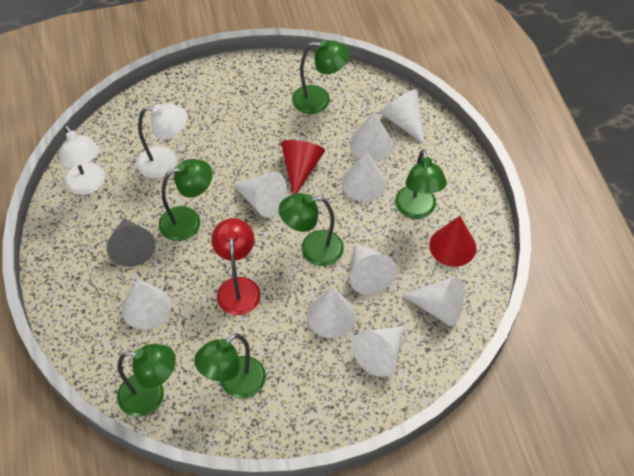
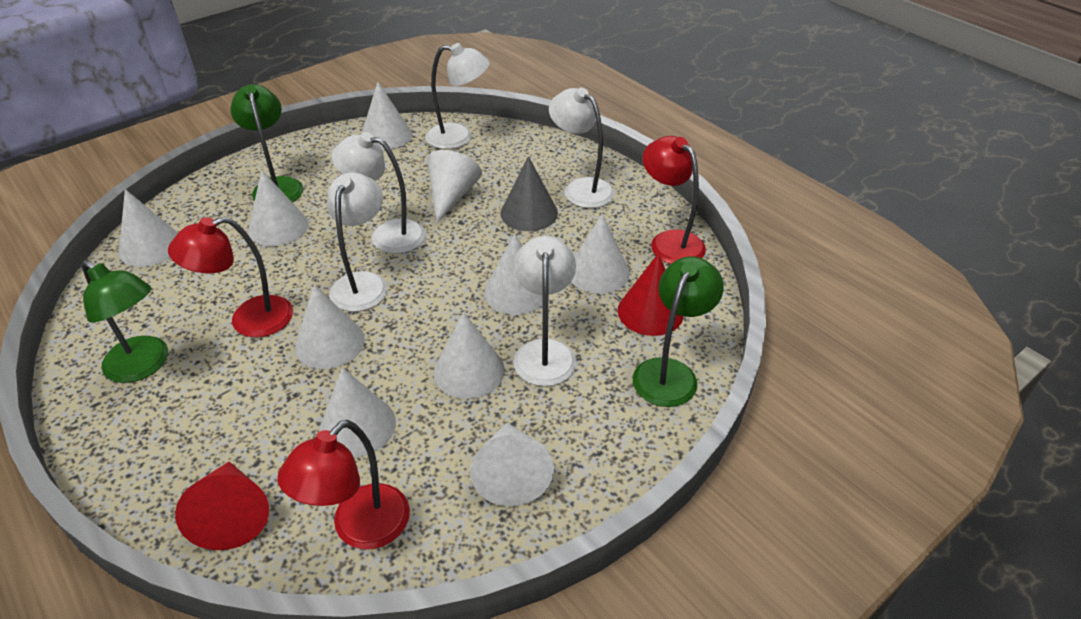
green lamp: [117,344,176,417] [159,159,213,241] [194,333,266,398] [279,193,344,266] [292,40,350,114] [395,149,447,219] = 6 -> [82,260,168,383] [230,84,303,202] [633,256,724,407] = 3
red lamp: [211,218,261,315] = 1 -> [168,217,293,337] [277,420,410,550] [643,136,706,264] = 3
white cone: [122,279,171,330] [233,172,287,218] [307,288,356,338] [342,151,387,202] [349,111,393,162] [350,244,397,295] [352,326,404,377] [380,89,425,144] [402,276,464,326] = 9 -> [119,189,178,267] [248,170,308,246] [295,284,365,369] [319,367,396,457] [362,82,412,150] [427,150,482,224] [434,312,505,399] [470,423,554,507] [484,234,542,315] [571,214,630,294] = 10
white lamp: [61,125,105,195] [137,104,188,178] = 2 -> [327,173,388,312] [332,132,426,254] [426,43,490,149] [513,236,576,386] [549,87,615,208] = 5

